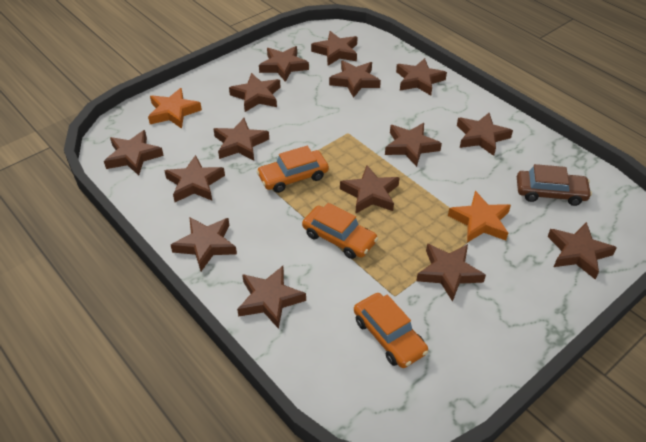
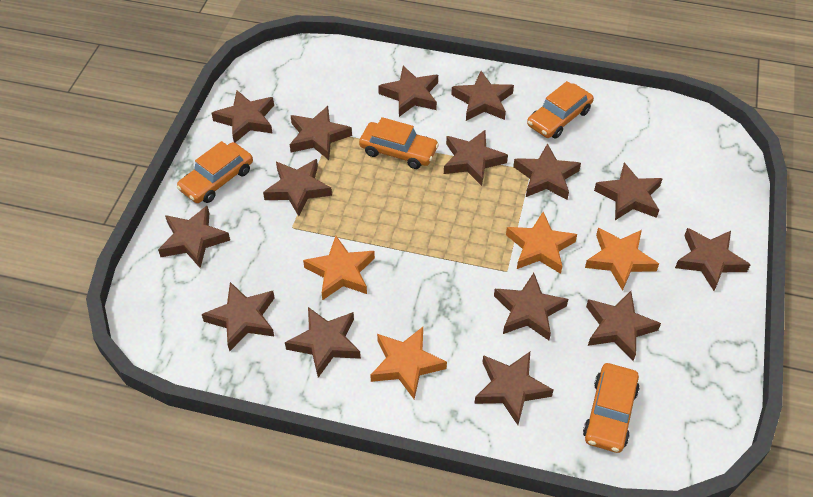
brown car: [517,164,592,206] = 1 -> none = 0
orange car: [256,146,329,193] [302,203,378,259] [354,293,428,368] = 3 -> [177,141,253,203] [359,117,439,169] [527,81,594,139] [583,363,640,453] = 4
orange star: [148,88,202,129] [448,191,511,243] = 2 -> [303,236,375,300] [370,327,447,399] [506,212,577,274] [585,228,659,291] = 4

